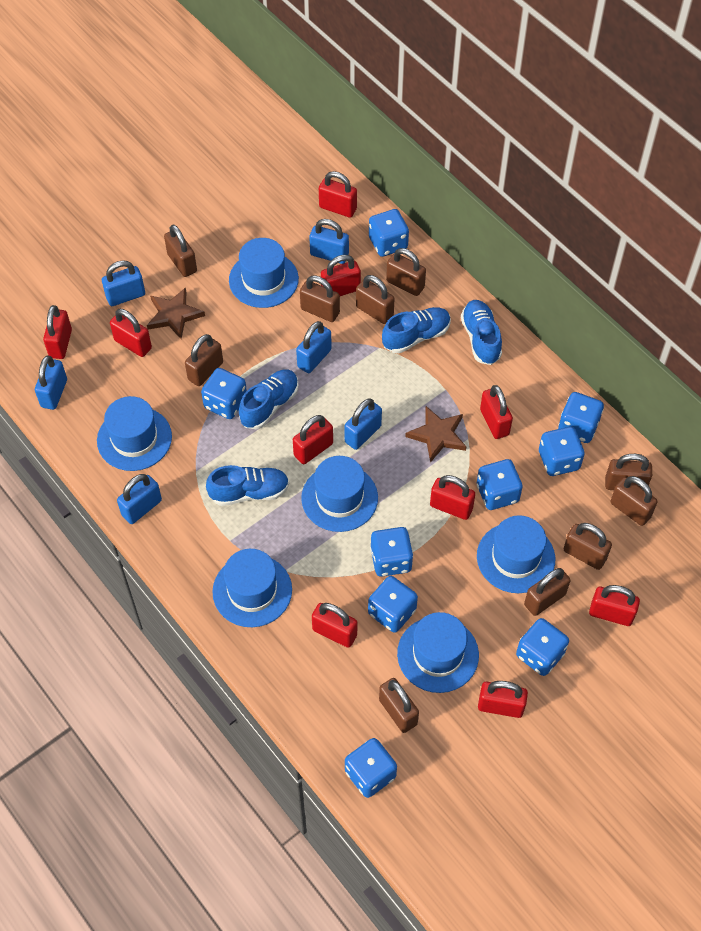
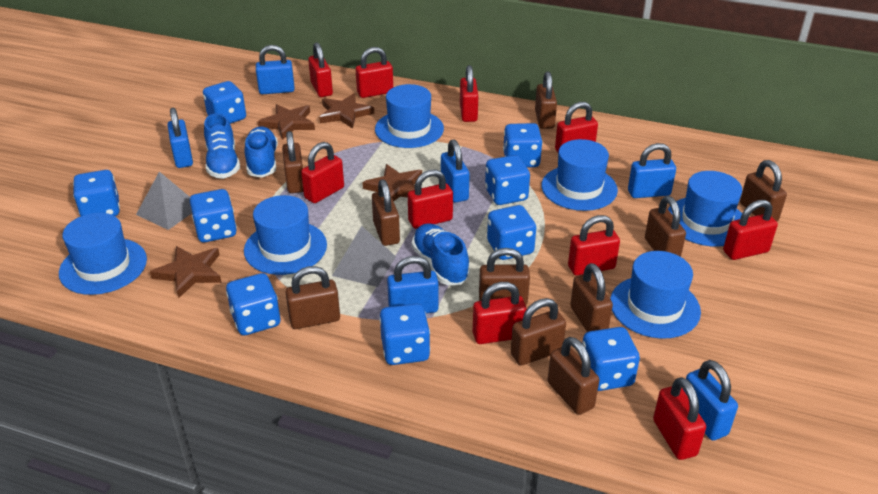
blue shoe: [206,465,289,506] [239,369,299,429] [382,307,451,353] [461,300,502,365] = 4 -> [204,113,240,179] [245,127,278,178] [412,223,470,285] = 3
brown star: [147,287,205,339] [405,406,466,463] = 2 -> [150,246,222,298] [258,104,315,140] [319,93,374,129] [362,164,422,201] = 4
grey pyramid: none = 0 -> [136,171,192,230] [332,226,396,287] = 2

